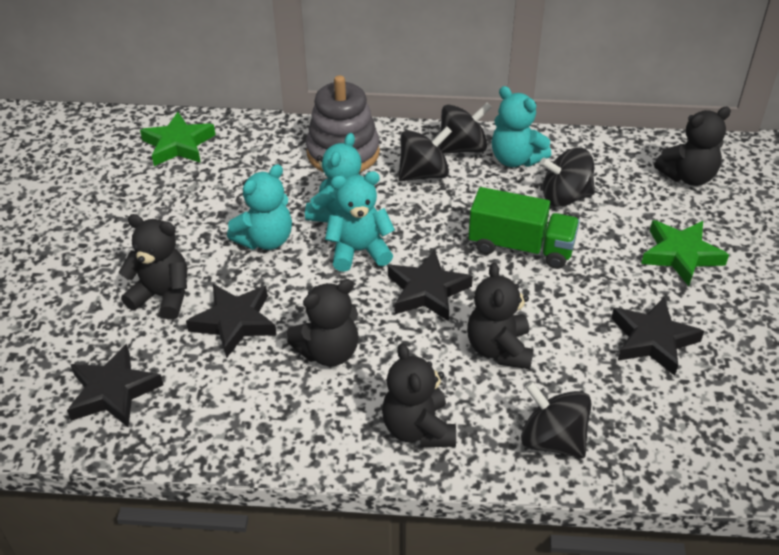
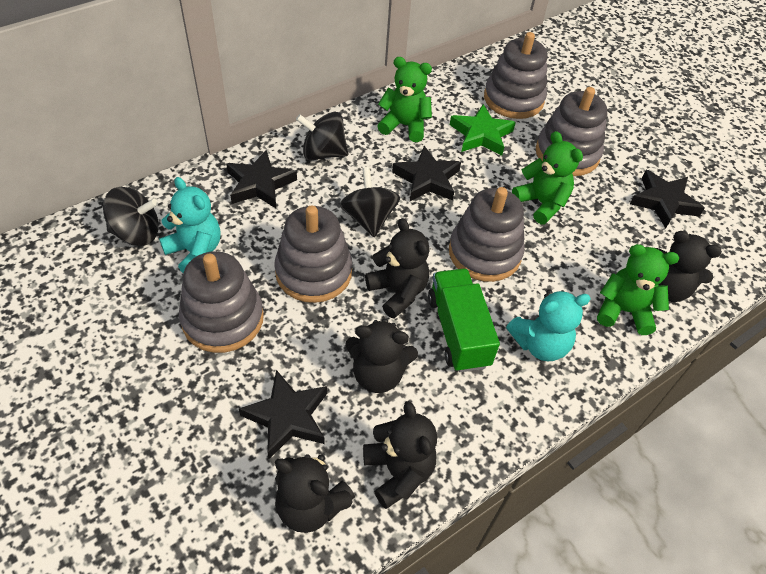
black spinning top: [398,126,452,181] [438,102,492,154] [521,381,592,458] [540,148,595,207] = 4 -> [103,187,159,246] [296,112,349,160] [340,167,400,237] = 3
green star: [140,112,216,166] [641,220,729,286] = 2 -> [450,104,516,156] = 1
green teddy bear: none = 0 -> [377,57,432,142] [512,131,583,224] [597,244,679,335] = 3
grey stacking toy: [306,75,380,173] = 1 -> [179,251,264,353] [275,206,352,303] [449,187,525,282] [484,32,547,119] [536,87,607,176] = 5
turquoise teddy bear: [227,164,292,250] [305,133,361,222] [325,171,395,272] [492,86,551,167] = 4 -> [159,177,220,273] [506,289,591,361] = 2

